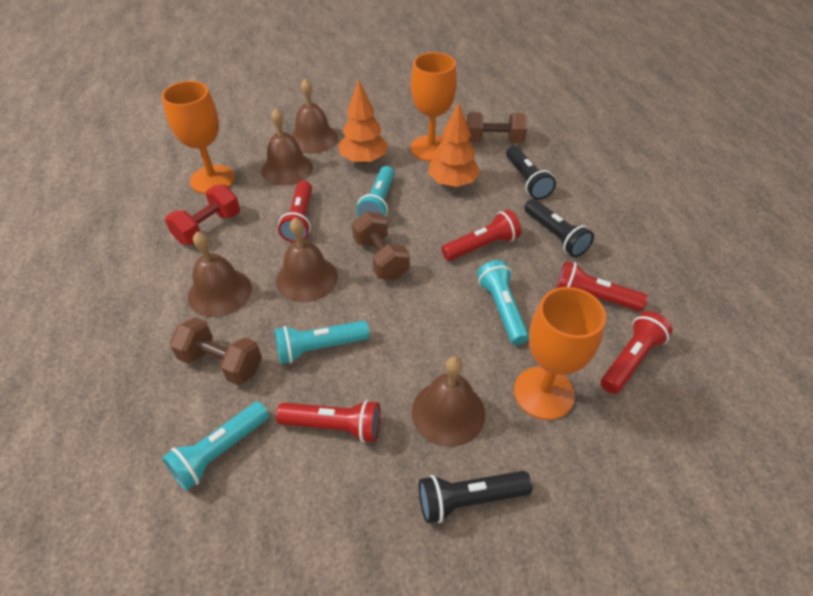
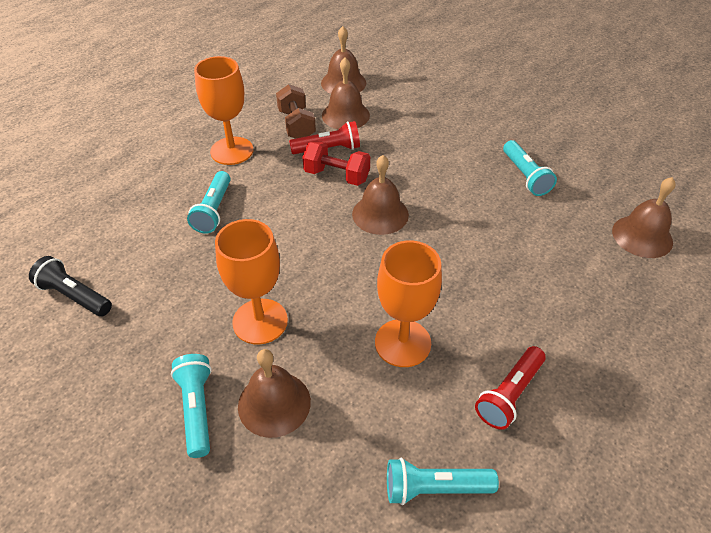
black flashlight: [419,471,532,524] [506,146,556,200] [524,199,594,257] = 3 -> [29,256,112,317] = 1
brown dumbbell: [170,317,262,385] [352,211,410,280] [467,112,527,143] = 3 -> [276,84,316,138] = 1
orange tree: [338,79,388,164] [428,102,480,187] = 2 -> none = 0
red flashlight: [276,400,381,443] [278,181,312,242] [441,210,521,261] [555,261,648,311] [601,311,672,394] = 5 -> [289,121,360,154] [475,346,546,430] = 2

